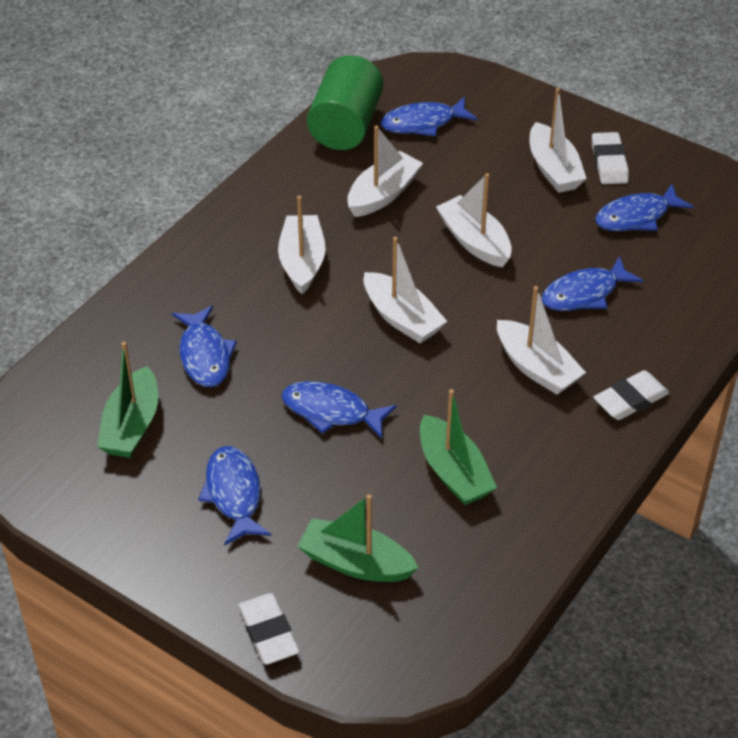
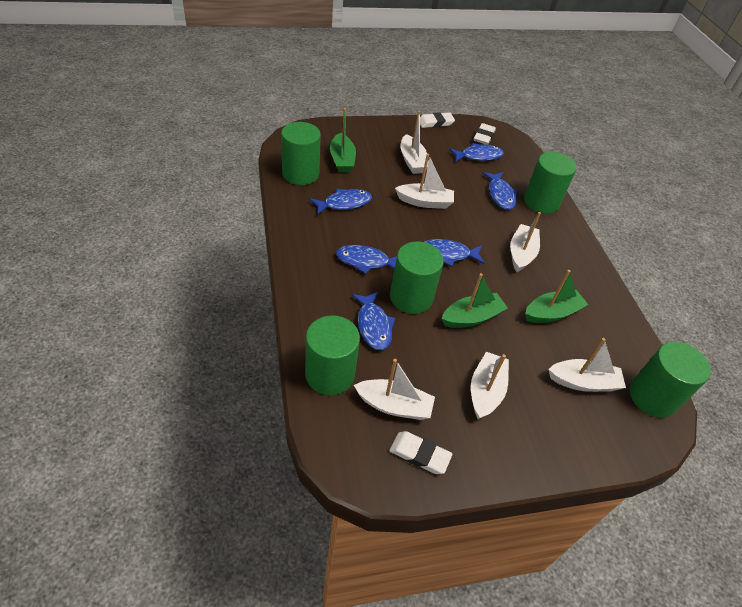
green cylinder: [307,55,383,150] = 1 -> [281,122,321,185] [305,315,360,395] [390,241,444,314] [524,152,577,214] [630,341,711,418] = 5

